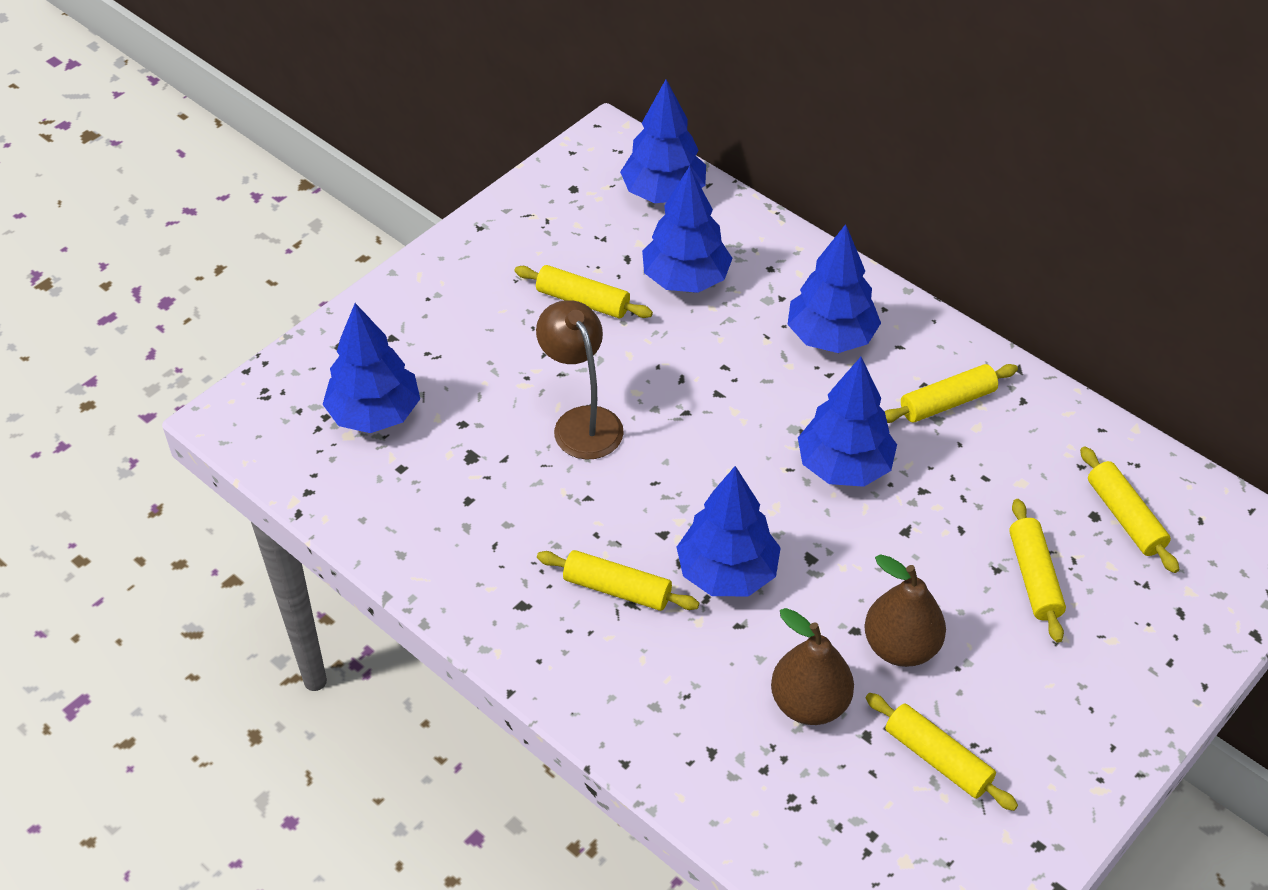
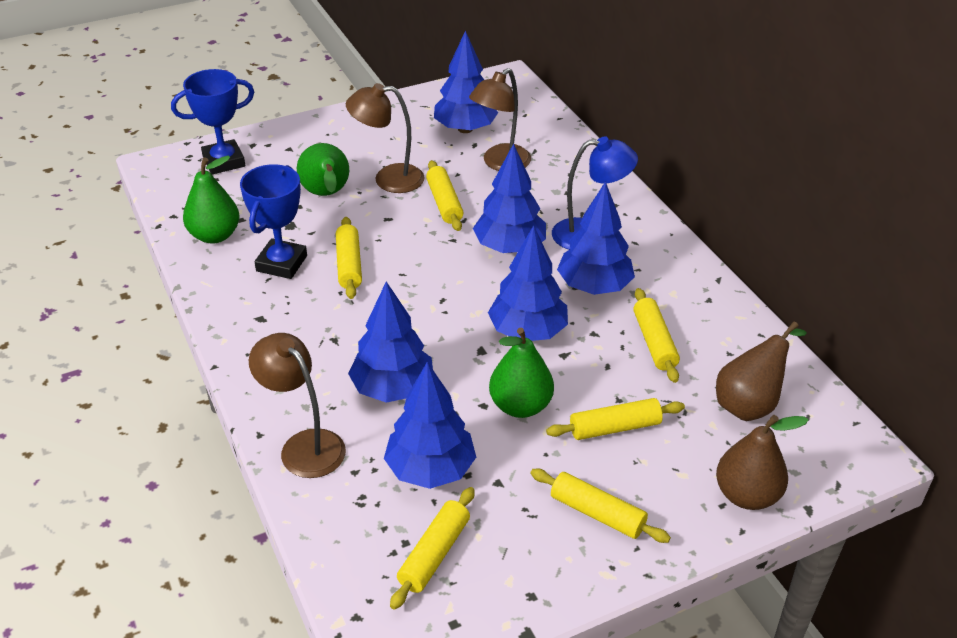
blue lamp: none = 0 -> [552,136,638,250] = 1
blue trophy: none = 0 -> [171,69,254,174] [240,164,307,279] = 2
brown lamp: [536,300,624,460] = 1 -> [249,333,346,478] [346,83,425,193] [469,68,531,171] = 3
green pear: none = 0 -> [183,156,239,244] [297,143,349,196] [489,328,554,418] = 3

